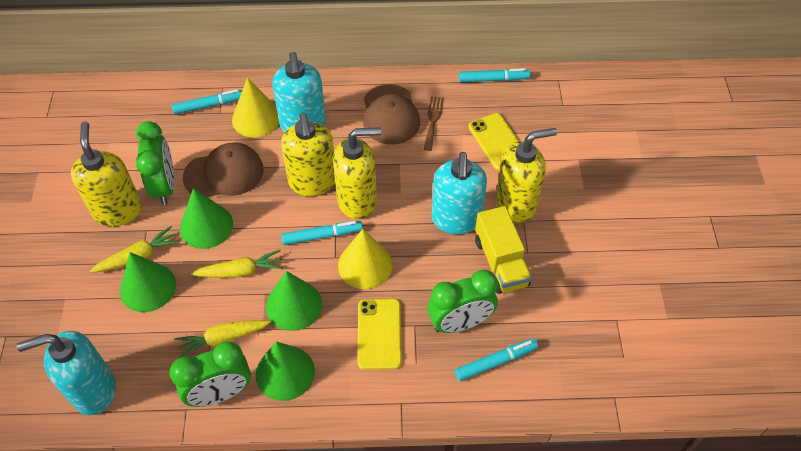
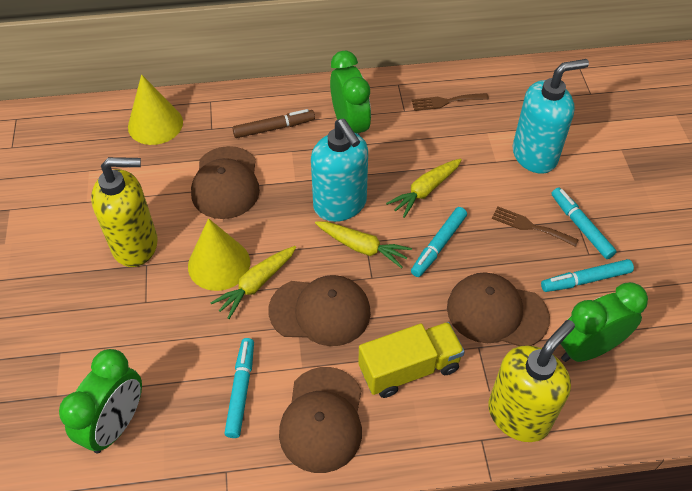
brown cap: [183,142,264,197] [363,84,420,144] = 2 -> [191,146,260,219] [269,275,371,346] [279,367,362,473] [447,272,550,346] = 4
brown fork: [424,96,444,151] = 1 -> [411,93,489,111] [492,207,579,247] = 2
brown marker: none = 0 -> [232,109,315,138] = 1
green cone: [120,252,176,312] [180,188,233,249] [256,341,315,401] [266,271,322,331] = 4 -> none = 0
turquoise soap dispenser: [17,331,116,415] [272,52,326,132] [432,152,487,234] = 3 -> [311,119,368,222] [513,59,589,174] = 2
yellow phone: [358,299,402,370] [468,113,519,171] = 2 -> none = 0
yellow soap dispenser: [71,122,142,227] [281,113,335,196] [333,127,381,219] [496,128,557,223] = 4 -> [91,157,158,267] [488,320,575,442] = 2

